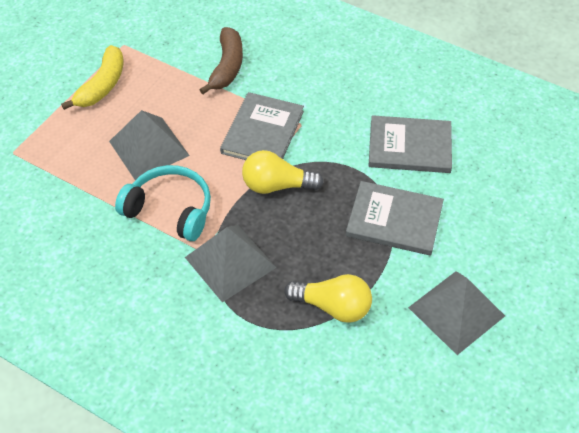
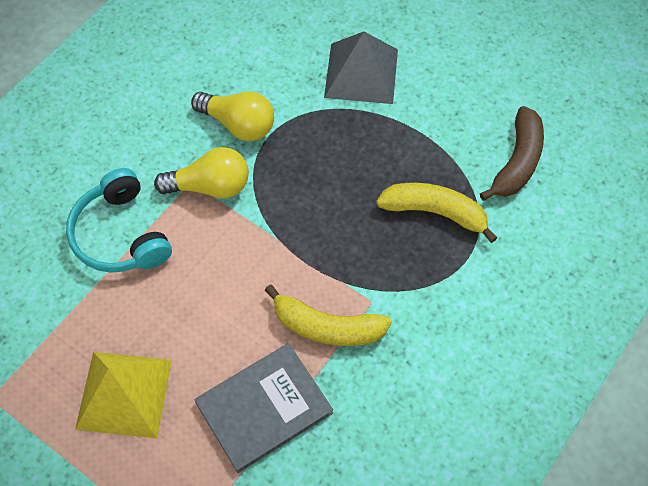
grey book: [220,92,304,160] [346,181,444,256] [369,115,452,173] = 3 -> [195,343,333,473] = 1
grey pyramid: [109,110,190,180] [185,225,277,302] [408,271,505,355] = 3 -> [324,32,398,104] = 1
yellow banana: [61,45,124,110] = 1 -> [265,285,392,346] [376,183,497,243] = 2
yellow pyramid: none = 0 -> [75,352,172,438] = 1

